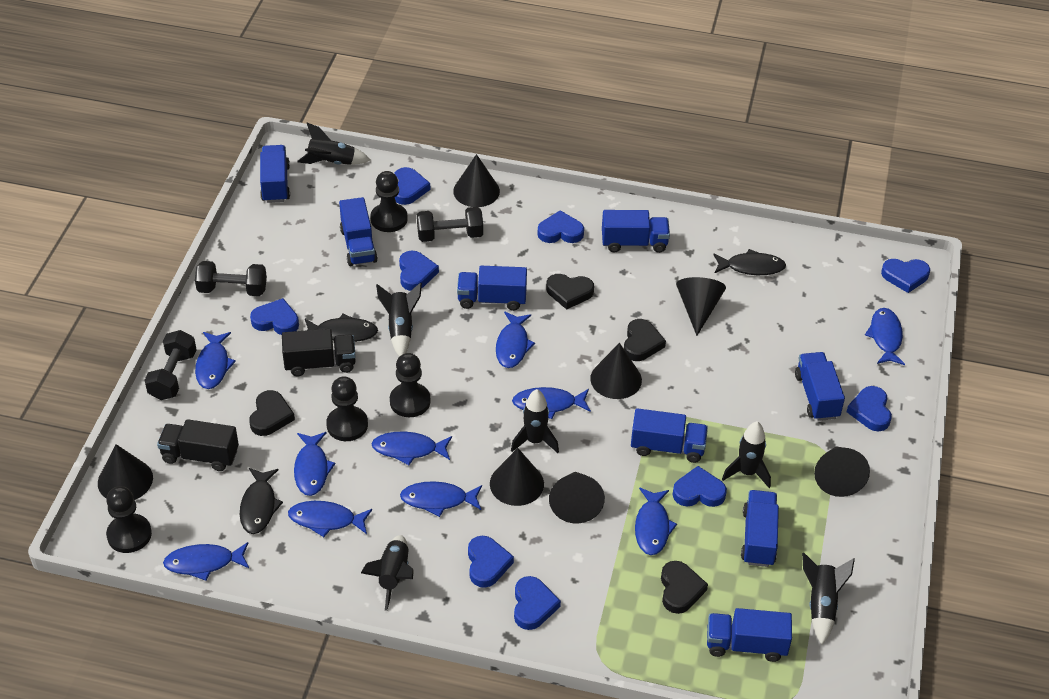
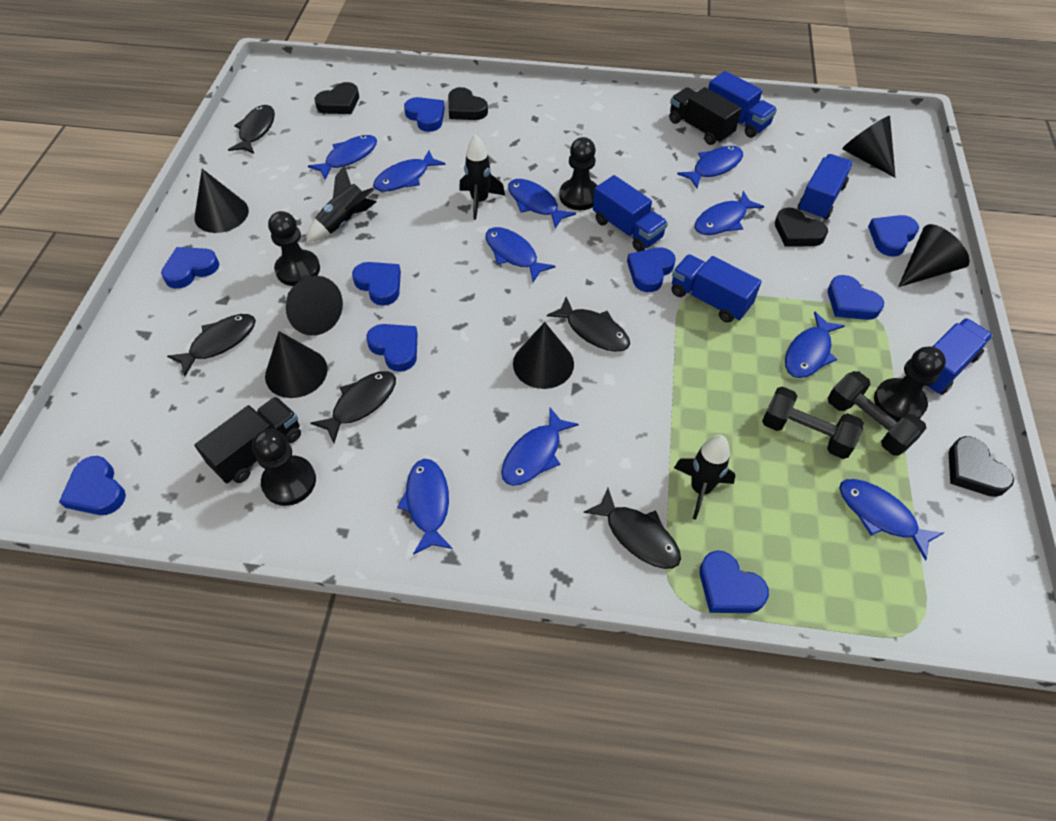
black cone: [98,444,153,500] [453,154,500,207] [490,448,544,506] [549,472,605,523] [590,343,642,399] [676,277,726,336] [814,447,870,497] = 7 -> [195,169,249,233] [265,331,328,398] [286,276,343,336] [513,322,574,389] [842,116,896,178] [898,224,970,287] = 6
black dumbbell: [144,330,197,400] [195,261,267,296] [417,207,483,242] = 3 -> [762,387,864,459] [828,371,926,456] = 2
black fish: [240,468,283,534] [305,314,378,342] [713,249,786,275] = 3 -> [167,314,256,376] [228,105,275,154] [310,371,396,443] [547,297,630,352] [583,488,681,569] = 5
black rocket: [297,123,370,165] [361,535,414,611] [376,282,422,357] [511,389,559,453] [722,421,771,488] [802,553,855,645] = 6 -> [306,165,376,242] [459,134,505,220] [674,435,735,520] = 3
blue truck: [260,145,290,203] [339,197,378,266] [457,266,527,311] [602,210,670,253] [631,408,708,463] [707,608,792,662] [741,490,779,567] [795,352,845,421] = 8 -> [593,175,668,252] [671,254,762,323] [708,71,777,138] [797,154,853,220] [923,318,993,395] = 5

